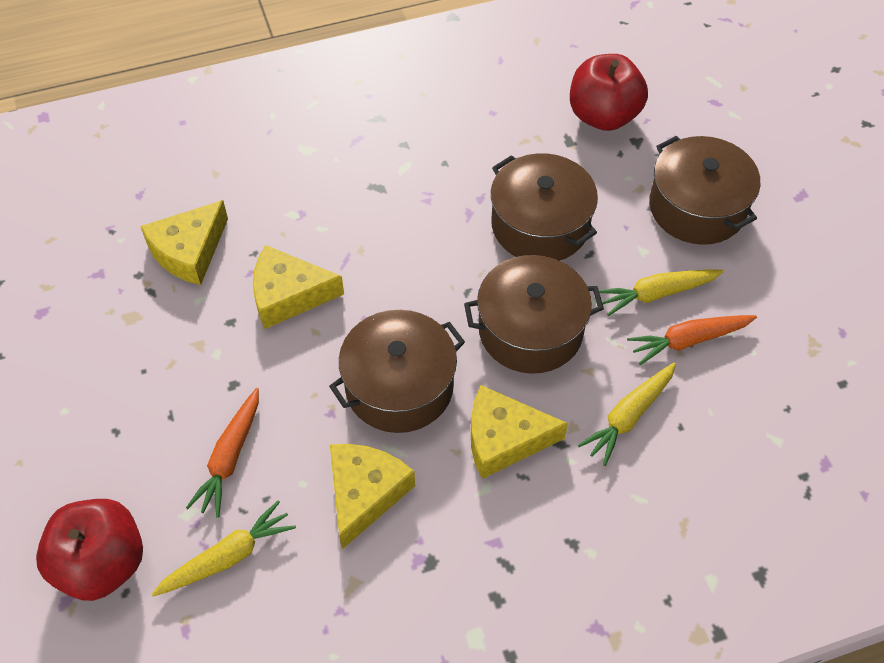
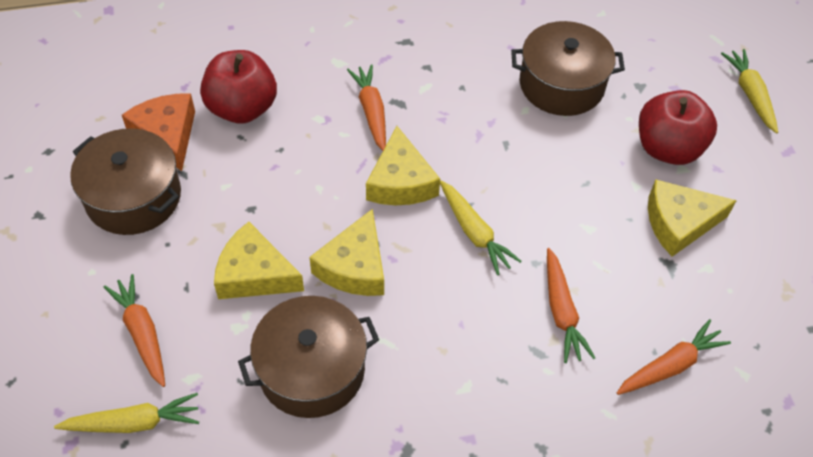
brown pot: [329,310,465,433] [464,255,604,374] [491,153,598,261] [649,136,760,245] = 4 -> [70,128,181,235] [238,296,379,418] [511,21,625,116] = 3
orange carrot: [186,388,259,518] [627,315,757,365] = 2 -> [104,274,165,387] [347,65,386,151] [547,248,595,363] [617,319,731,395] = 4
orange cheese: none = 0 -> [122,93,195,171] = 1

